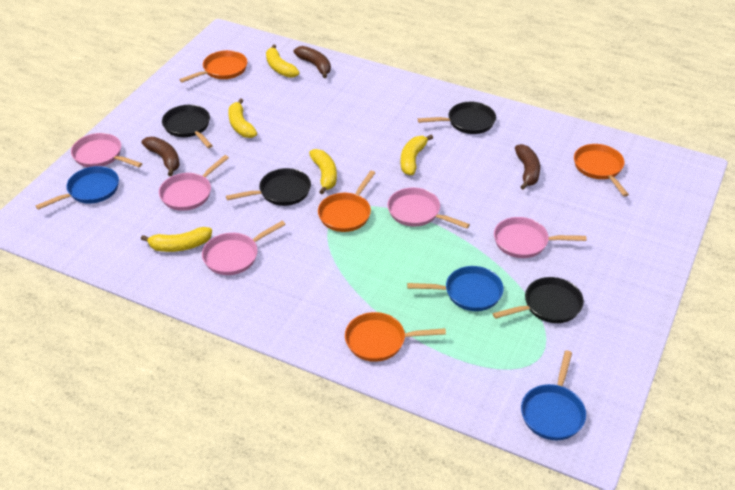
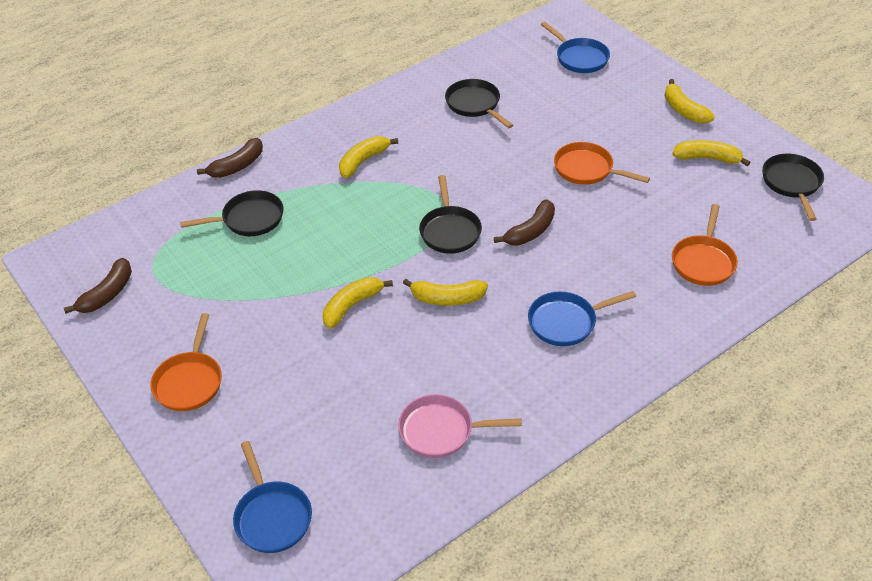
orange pan: [180,50,247,83] [318,171,375,232] [345,312,446,362] [574,144,629,197] = 4 -> [150,313,222,411] [554,142,650,185] [672,204,738,286] = 3
pink pan: [71,133,142,167] [159,155,229,211] [202,221,286,275] [388,188,470,229] [494,217,587,258] = 5 -> [398,394,522,458] = 1

